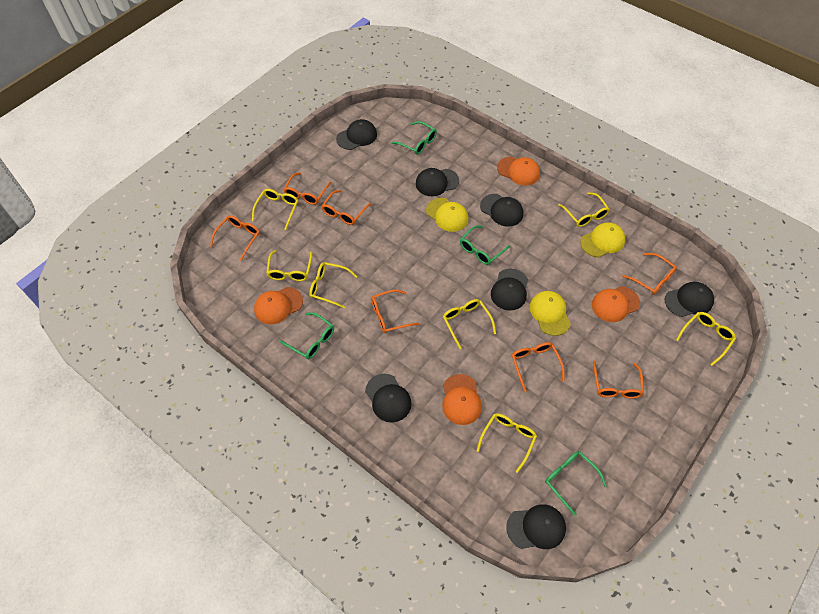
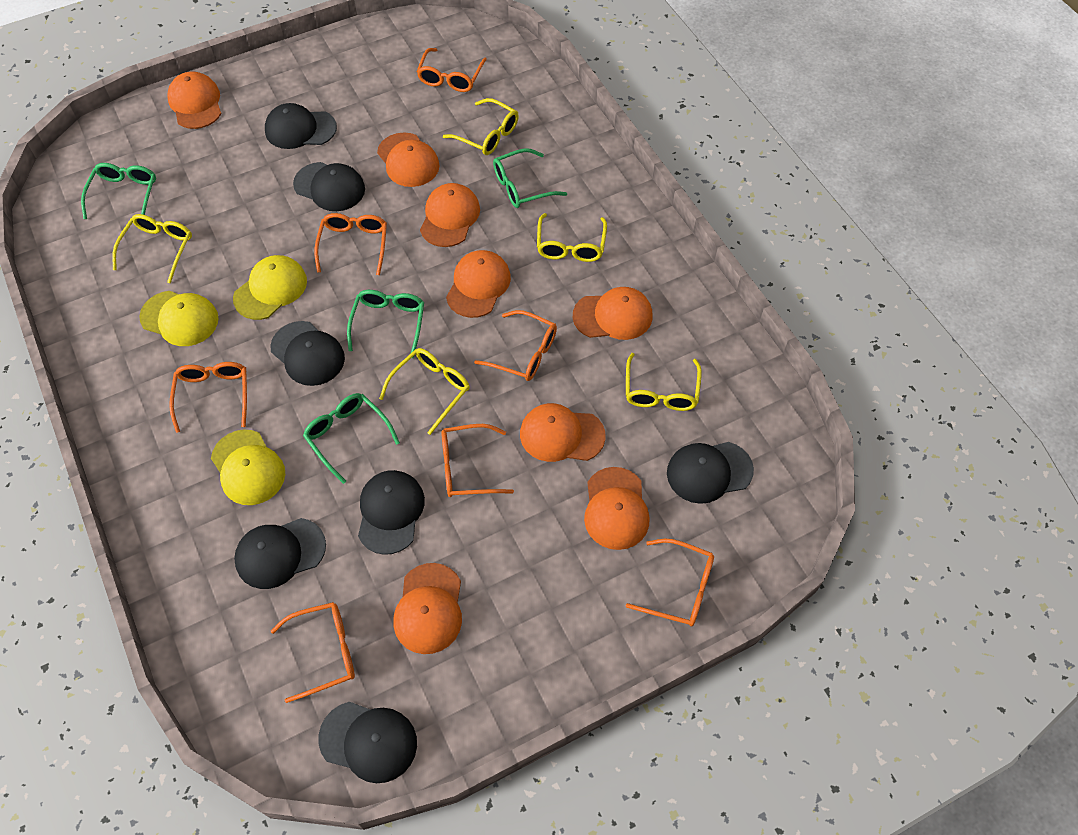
orange cap: [254,287,303,324] [442,374,482,425] [497,157,540,186] [592,286,640,322] = 4 -> [167,72,222,129] [377,132,439,187] [393,563,462,654] [420,183,480,247] [446,250,511,318] [520,403,606,462] [573,287,652,340] [584,467,650,550] = 8
yellow glasses: [252,189,298,230] [266,250,312,281] [309,262,358,309] [443,299,496,349] [476,413,537,473] [558,192,610,227] [676,312,736,366] = 7 -> [112,214,192,283] [379,348,470,435] [443,98,519,155] [537,213,607,262] [626,353,702,411] = 5

